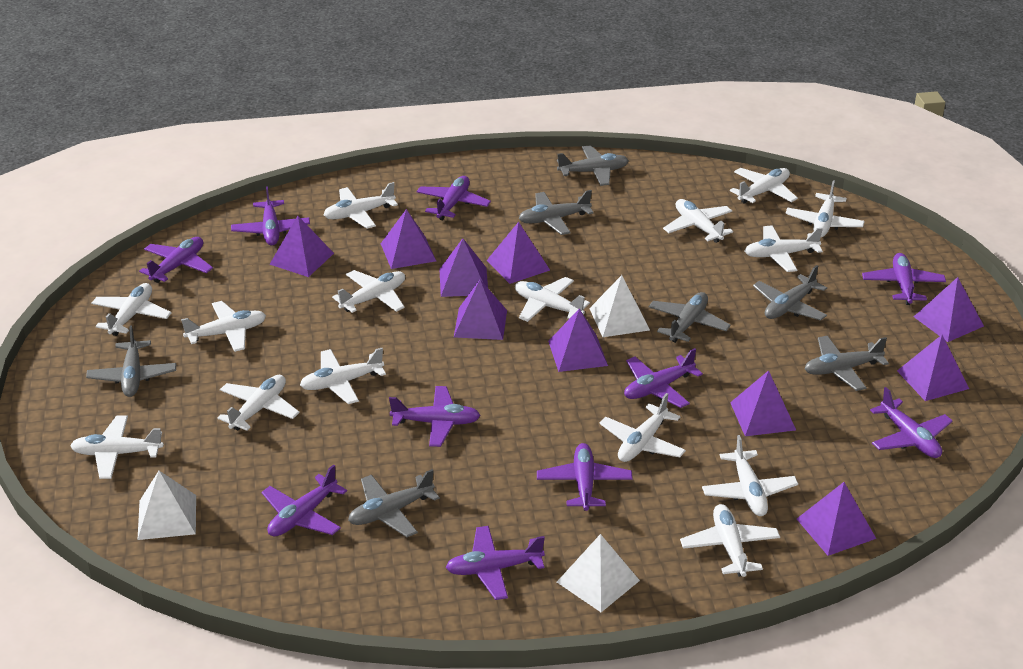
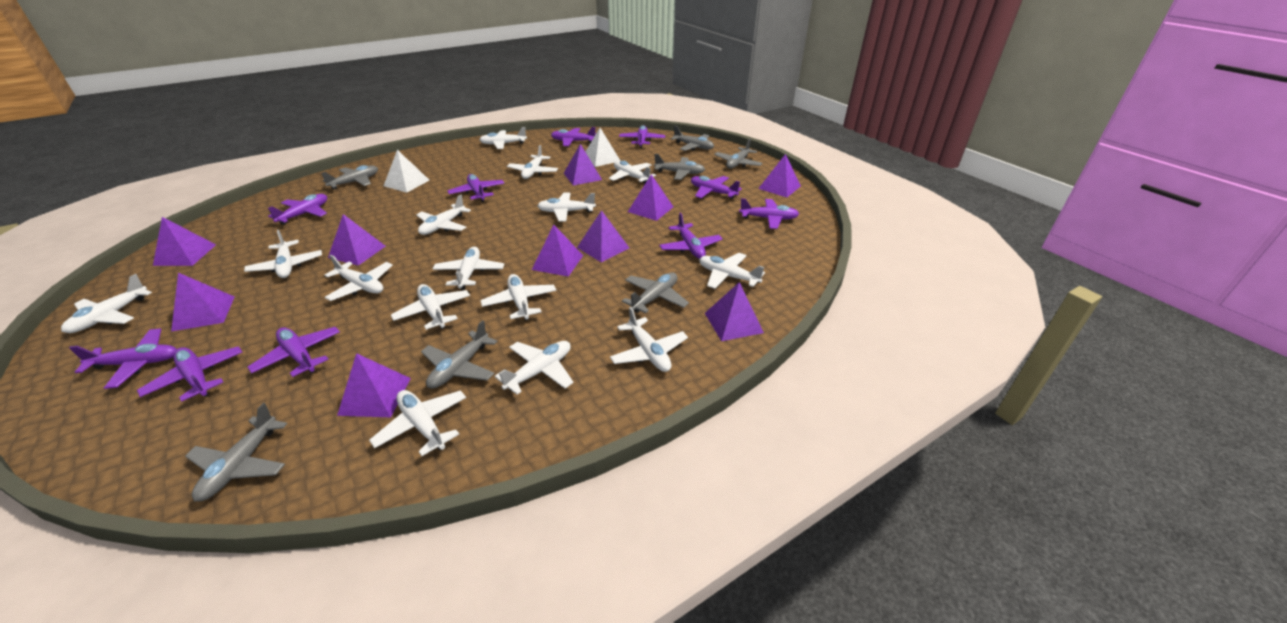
white pyramid: [138,471,196,540] [557,534,640,612] [589,275,650,337] = 3 -> [384,150,429,193] [585,128,620,167] = 2

